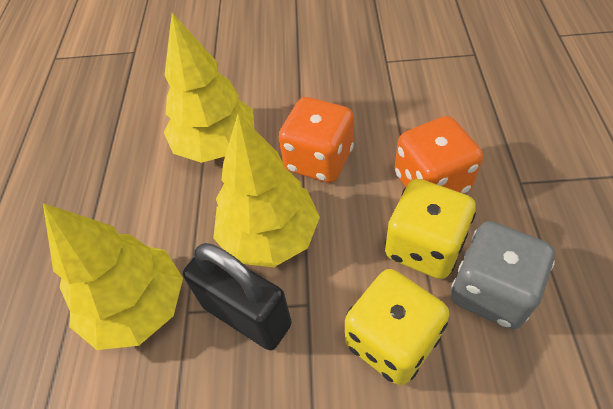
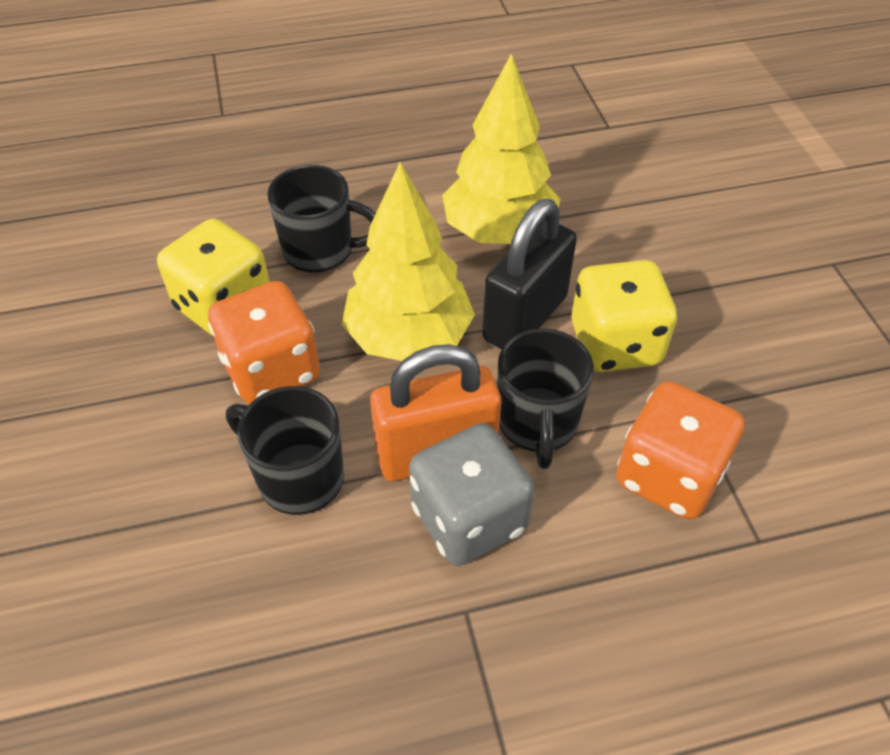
black mug: none = 0 -> [226,386,344,515] [267,165,376,272] [498,328,594,469] = 3
orange padlock: none = 0 -> [370,344,501,481] = 1
yellow tree: [43,203,183,350] [164,13,254,163] [213,114,320,267] = 3 -> [342,162,475,361] [442,54,560,244] = 2

